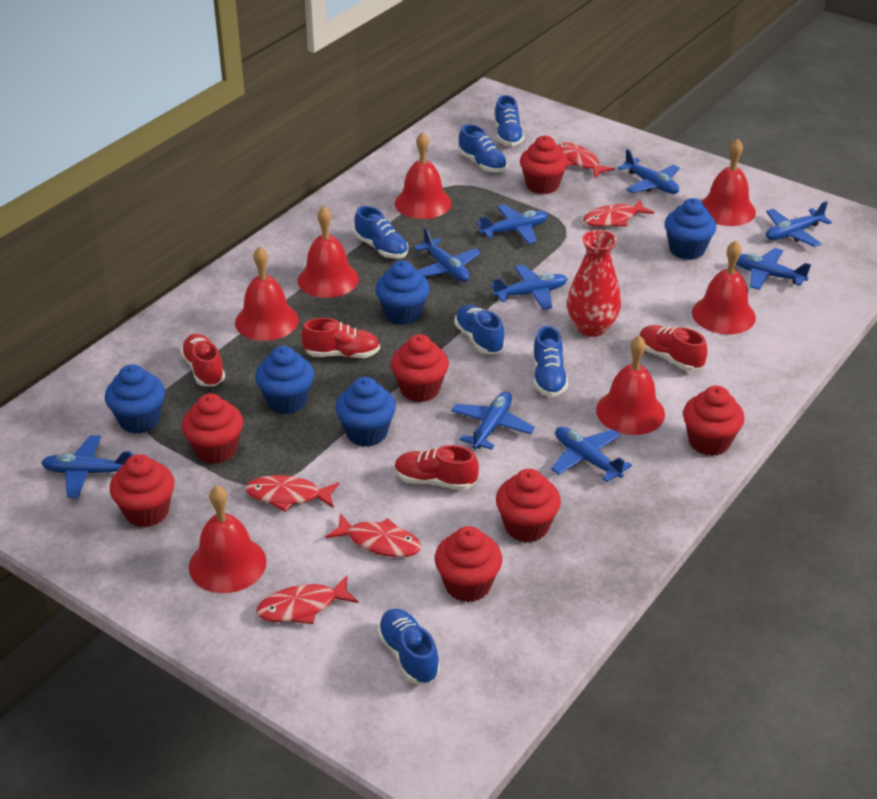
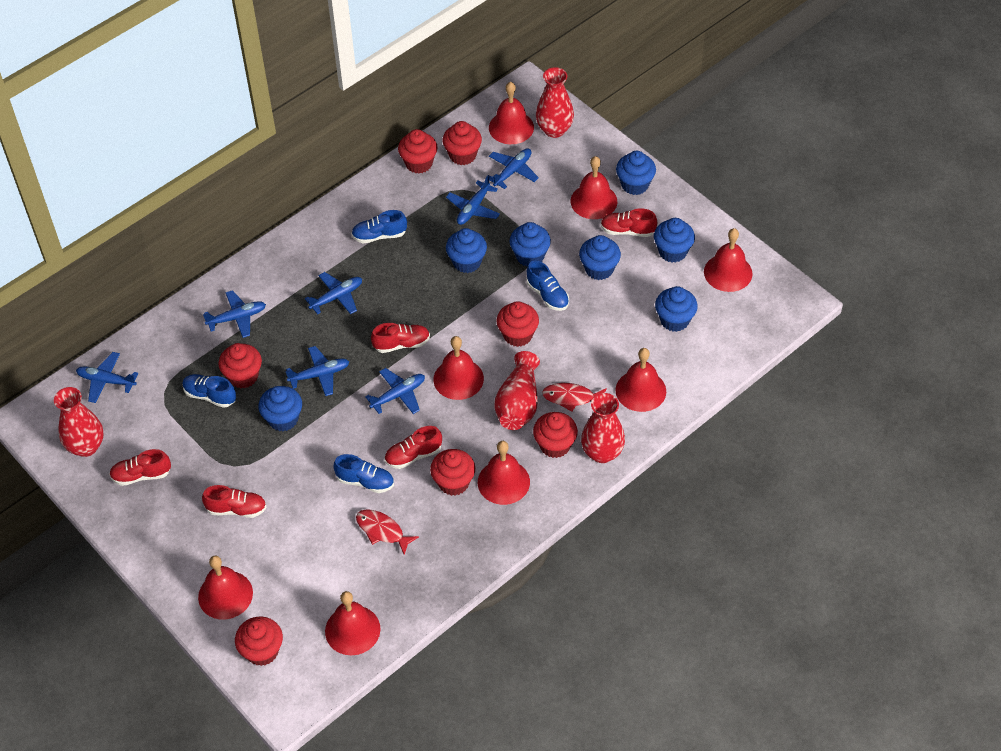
blue cupcake: [105,364,165,434] [255,346,314,414] [335,377,396,447] [375,260,430,325] [665,198,716,260] = 5 -> [258,386,302,431] [446,228,487,273] [510,222,551,267] [579,235,621,280] [616,151,656,195] [654,218,695,263] [655,286,698,332] = 7
blue plane: [41,435,133,498] [414,228,481,282] [451,391,535,450] [477,204,548,244] [491,264,568,310] [551,427,632,482] [618,149,680,194] [736,248,811,290] [766,201,832,247] = 9 -> [76,352,138,403] [203,290,266,338] [285,346,349,396] [305,272,362,314] [365,368,425,414] [446,175,500,225] [489,148,539,189] = 7
blue shoe: [354,206,409,259] [377,609,440,684] [454,304,505,354] [459,124,507,173] [494,95,524,146] [533,326,568,397] = 6 -> [182,374,236,408] [333,454,394,493] [351,210,407,243] [527,261,569,311] = 4
red bell: [189,485,266,593] [235,246,299,341] [298,206,359,298] [395,132,452,219] [596,335,665,435] [692,240,756,334] [701,139,756,226] = 7 -> [198,555,253,620] [325,591,380,655] [433,336,484,400] [478,441,530,505] [489,82,534,144] [571,156,617,219] [616,348,666,412] [704,228,753,292] = 8
red fish: [245,475,339,512] [256,576,358,624] [325,513,421,557] [558,142,615,178] [583,199,654,227] = 5 -> [356,509,419,555] [542,383,607,412] = 2
red shoe: [180,334,225,386] [301,318,380,358] [395,445,479,490] [640,325,707,371] = 4 -> [109,449,171,486] [202,485,267,518] [371,323,430,353] [385,426,442,469] [601,208,657,237] = 5
red vase: [567,230,621,337] = 1 -> [54,387,103,457] [495,351,540,430] [536,67,574,138] [581,393,625,463] = 4

